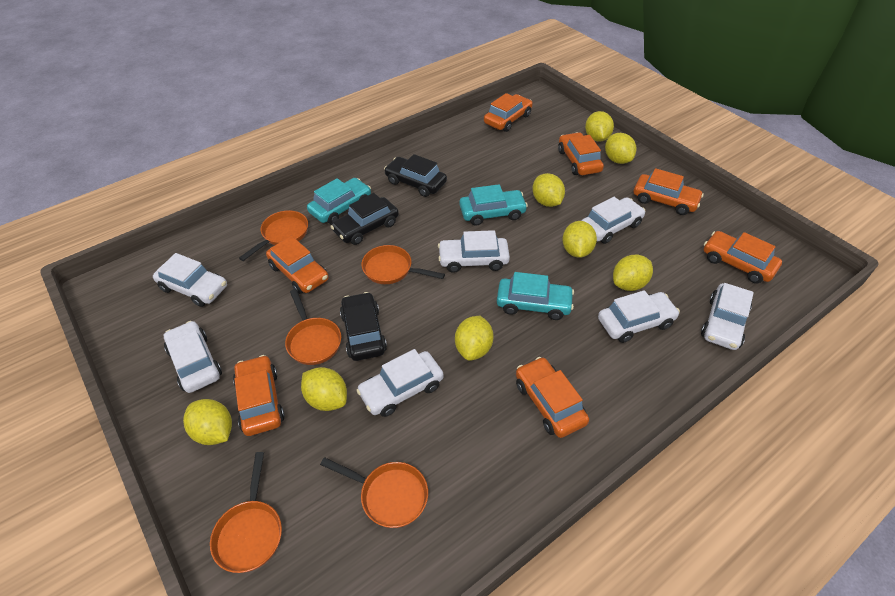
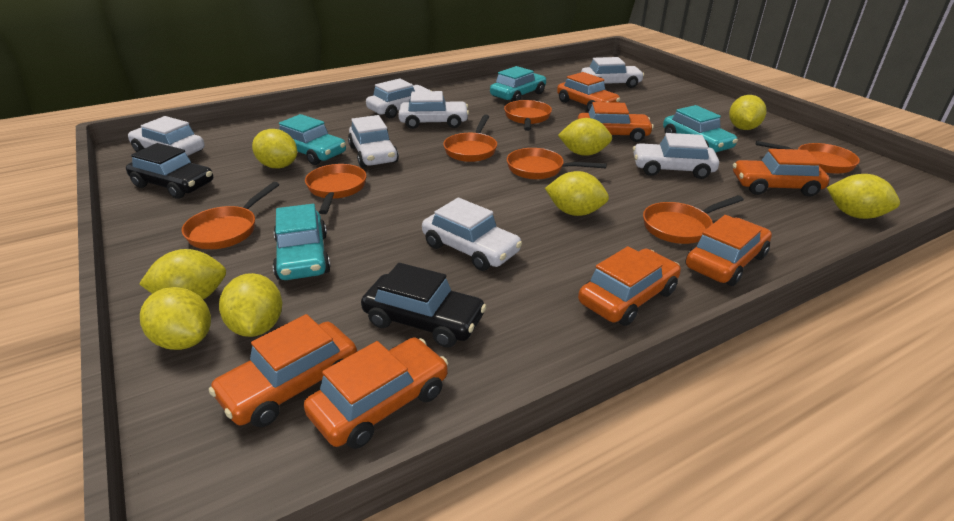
black car: [330,193,399,245] [340,292,387,361] [384,154,447,197] = 3 -> [126,143,213,199] [361,263,487,348] = 2
orange pan: [210,452,282,573] [239,210,308,261] [285,289,341,365] [320,457,428,528] [361,245,445,284] = 5 -> [182,182,279,249] [305,164,366,214] [443,114,497,162] [504,100,552,131] [507,148,607,179] [643,195,744,244] [756,141,860,174] = 7
turquoise car: [307,178,371,224] [459,184,528,226] [497,272,574,320] = 3 -> [273,204,331,280] [279,114,346,165] [490,66,546,102] [663,105,738,152] = 4

